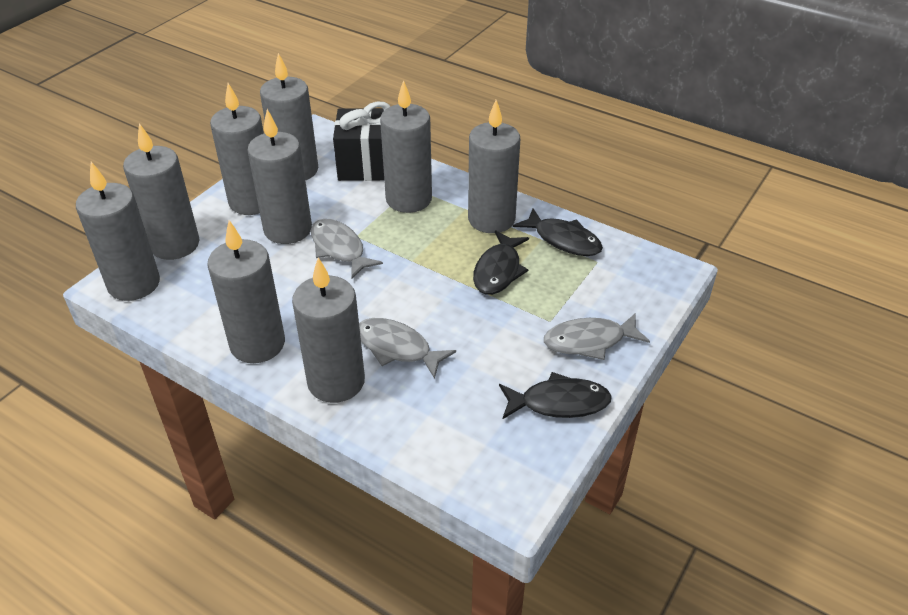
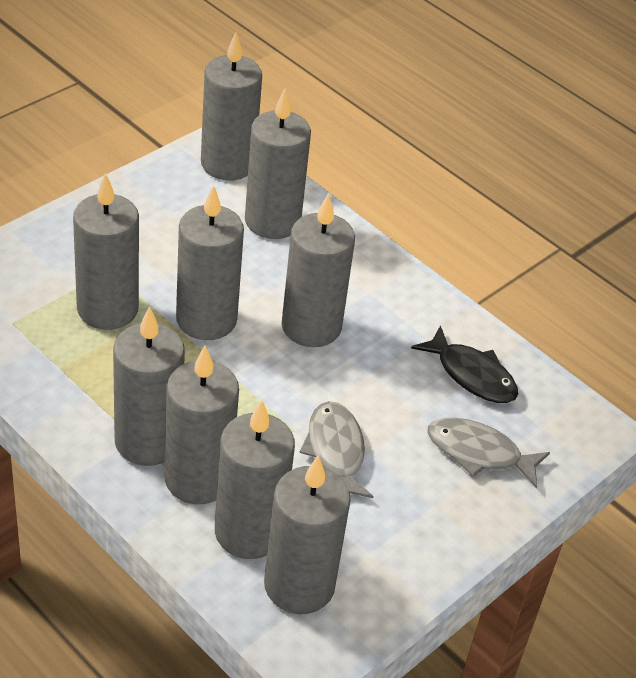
black fish: [473,230,529,295] [499,372,612,419] [513,208,603,256] = 3 -> [411,325,518,403] = 1
black gift: [333,102,390,181] = 1 -> none = 0
grey fish: [311,219,383,278] [359,318,456,379] [544,313,650,360] = 3 -> [299,401,374,498] [427,418,550,488] = 2

